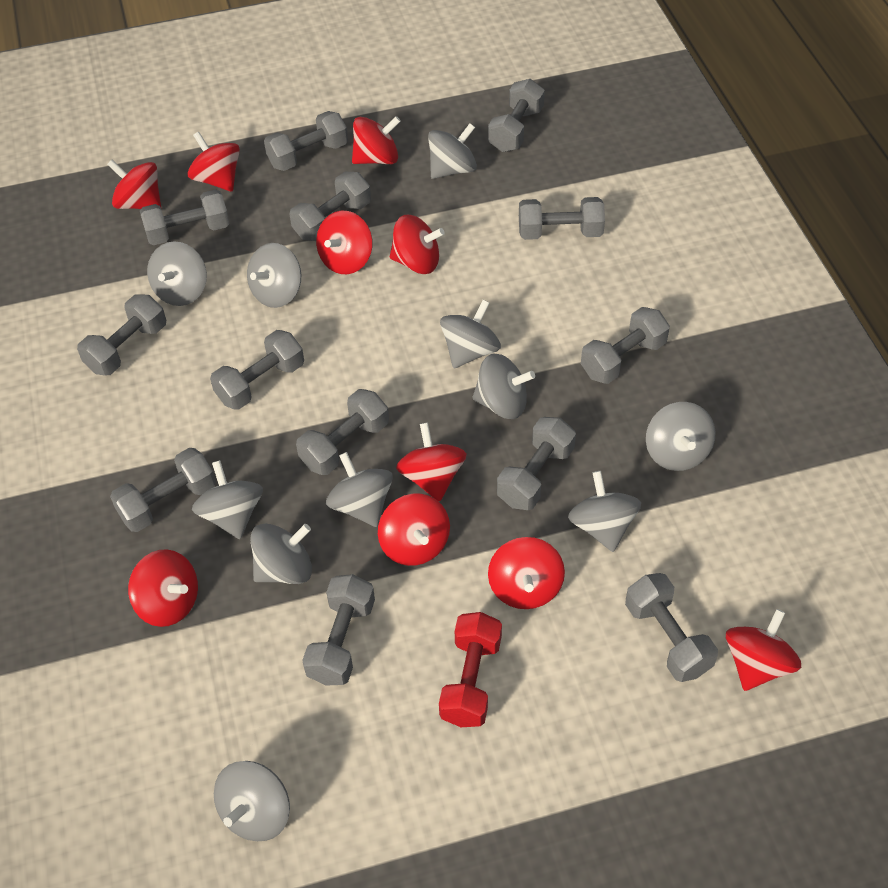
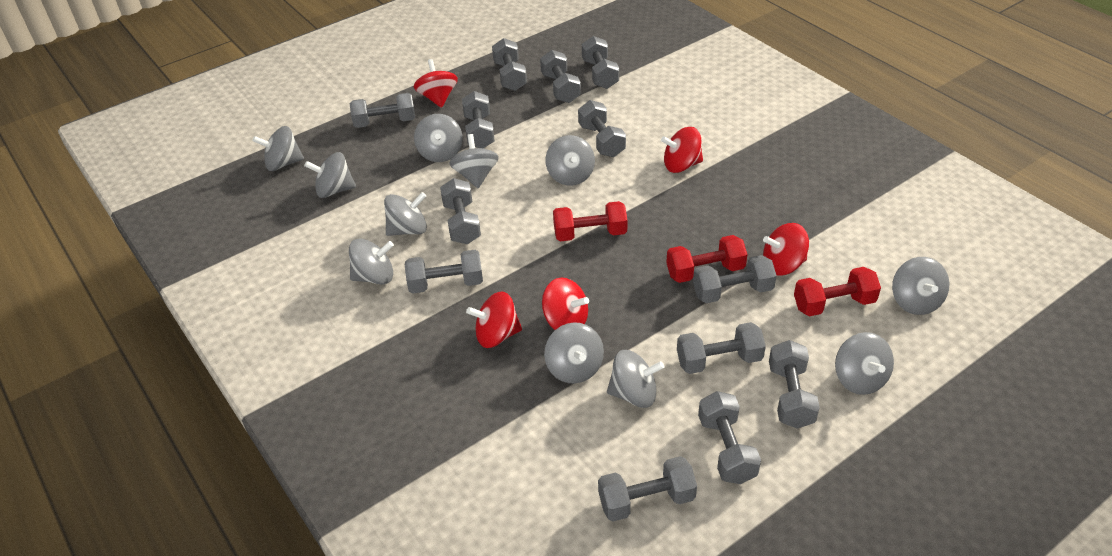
red dumbbell: [439,612,502,727] = 1 -> [553,201,627,241] [666,235,748,283] [794,267,881,316] = 3
red spinning top: [107,160,161,209] [128,549,198,627] [188,132,240,192] [316,211,373,274] [352,116,401,164] [378,494,450,566] [390,215,445,274] [396,422,467,502] [488,537,565,609] [726,609,801,691] = 10 -> [414,59,458,108] [466,292,522,348] [542,277,589,330] [661,127,703,173] [763,223,809,276] = 5

